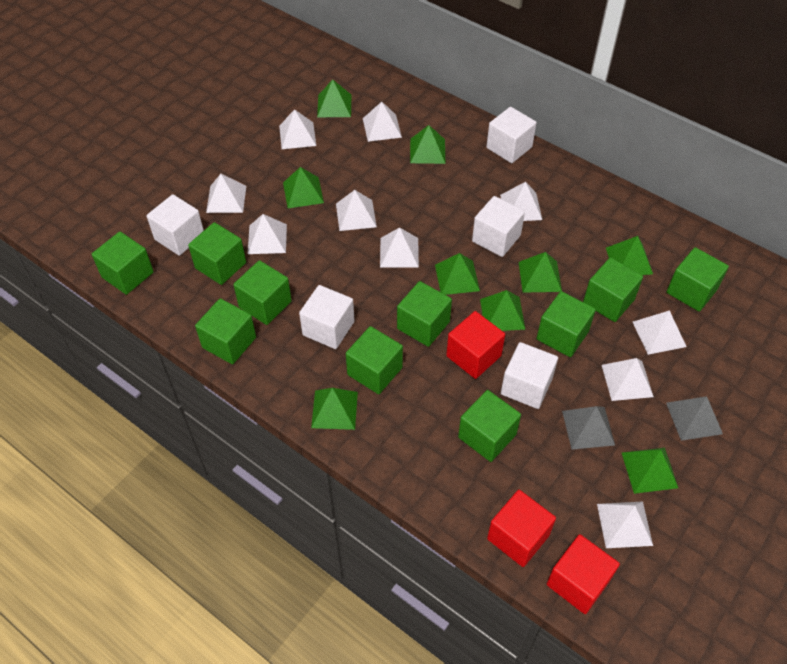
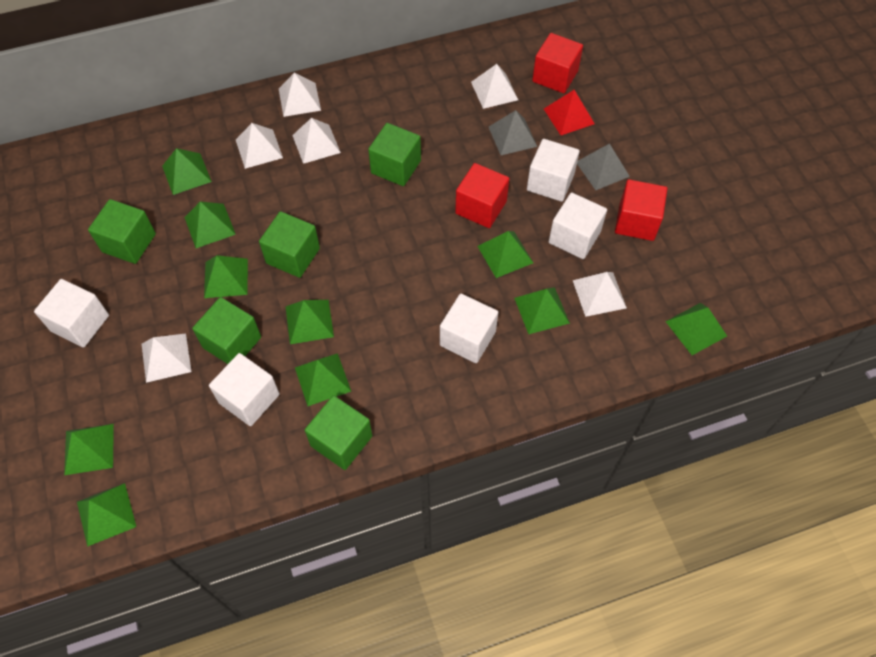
green cube: [92,231,154,295] [188,222,246,285] [195,298,256,364] [233,260,292,325] [346,326,403,394] [397,281,452,347] [458,390,521,462] [537,291,596,357] [583,257,643,322] [667,247,729,312] = 10 -> [88,199,156,264] [192,297,261,364] [259,211,320,278] [305,395,372,470] [368,123,421,186] = 5
green pyramid: [283,167,324,208] [311,388,358,430] [317,79,351,117] [410,125,445,164] [435,253,480,295] [480,290,526,331] [519,252,562,293] [606,236,653,275] [622,448,678,494] = 9 -> [64,424,114,475] [77,483,136,547] [162,148,212,195] [184,202,236,248] [204,255,248,298] [286,300,334,344] [295,353,351,406] [477,231,533,278] [514,287,570,334] [665,303,727,355] = 10
red pyramid: none = 0 -> [544,90,595,135] = 1
white pyramid: [206,174,246,213] [248,214,287,254] [279,109,316,149] [336,190,377,231] [363,102,402,142] [380,227,419,267] [500,182,542,221] [597,501,653,548] [602,358,654,401] [633,310,687,355] = 10 -> [142,333,192,383] [236,123,283,169] [279,73,321,117] [292,118,341,164] [471,64,518,109] [573,272,627,317] = 6

